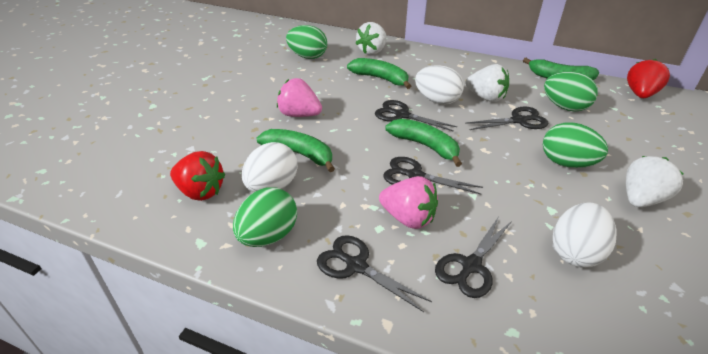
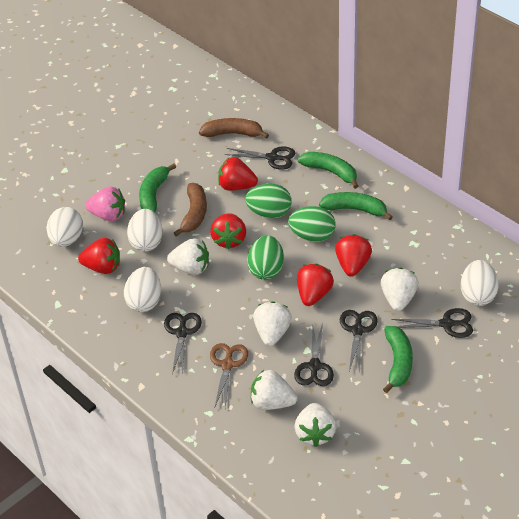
brown banana: none = 0 -> [174,183,207,237] [199,118,269,139] = 2
brown scissors: none = 0 -> [210,343,248,408] = 1
green egg: [233,188,297,247] [286,25,327,59] [543,122,608,168] [544,72,598,111] = 4 -> [245,184,292,218] [247,235,284,280] [288,206,336,242] = 3
pink strawberry: [277,78,322,117] [379,176,438,229] = 2 -> [85,186,125,221] = 1
red strawberry: [170,151,226,201] [627,59,670,98] = 2 -> [78,238,120,274] [210,213,246,249] [218,157,258,191] [297,264,334,306] [335,234,372,277] = 5
white egg: [242,142,298,192] [415,65,464,105] [553,202,617,267] = 3 -> [47,207,83,247] [124,267,161,312] [127,209,163,252] [461,260,499,306] = 4
white strawberry: [355,22,387,55] [465,64,509,102] [626,156,684,207] = 3 -> [167,238,209,275] [251,370,297,410] [253,301,292,346] [295,403,336,447] [381,267,419,311] = 5

